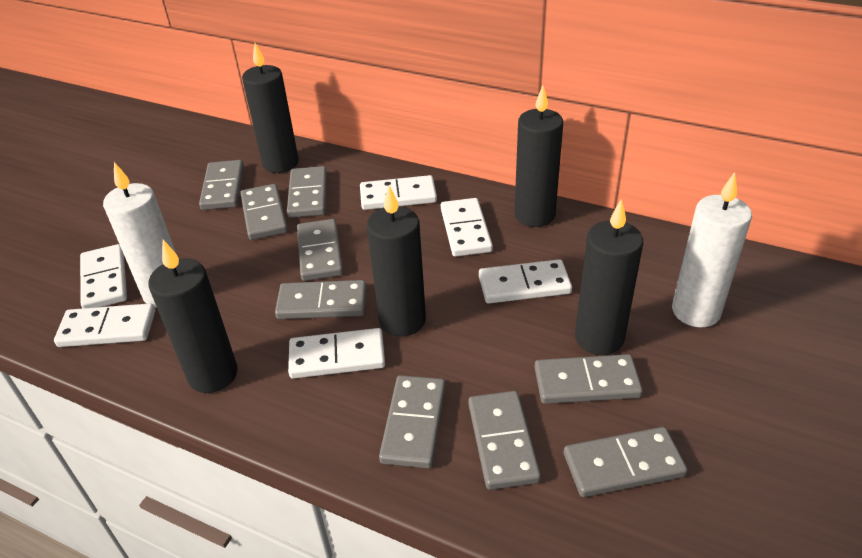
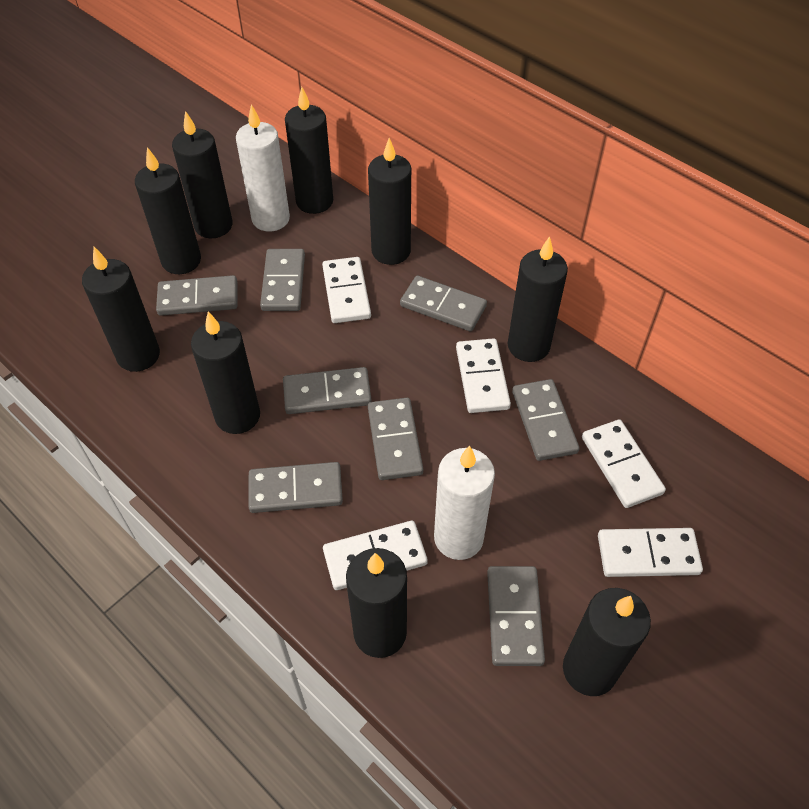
black candle: [148,240,238,393] [242,43,299,173] [367,185,426,337] [514,86,563,227] [575,199,643,355] = 5 -> [82,247,160,372] [135,147,201,274] [172,111,233,238] [191,312,260,434] [285,87,333,214] [346,548,407,658] [368,138,411,265] [508,236,568,362] [563,588,651,696] = 9
grey domino: [199,160,244,210] [240,184,288,240] [275,280,366,319] [287,166,327,218] [297,219,343,281] [379,375,446,468] [468,391,541,490] [534,354,643,404] [564,427,688,497] = 9 -> [156,275,238,316] [248,462,343,513] [260,249,305,311] [283,367,372,414] [368,398,423,480] [400,276,487,331] [487,566,545,666] [512,379,579,461] = 8
white domino: [54,303,155,347] [80,244,127,308] [288,328,385,379] [360,175,437,210] [441,198,493,257] [479,259,572,303] = 6 -> [322,257,371,323] [323,521,428,590] [456,338,511,413] [582,419,666,508] [598,528,703,577] = 5

